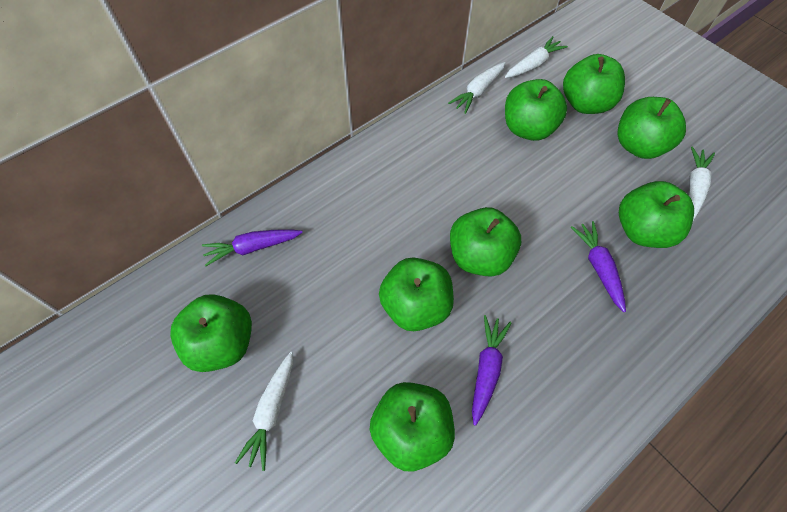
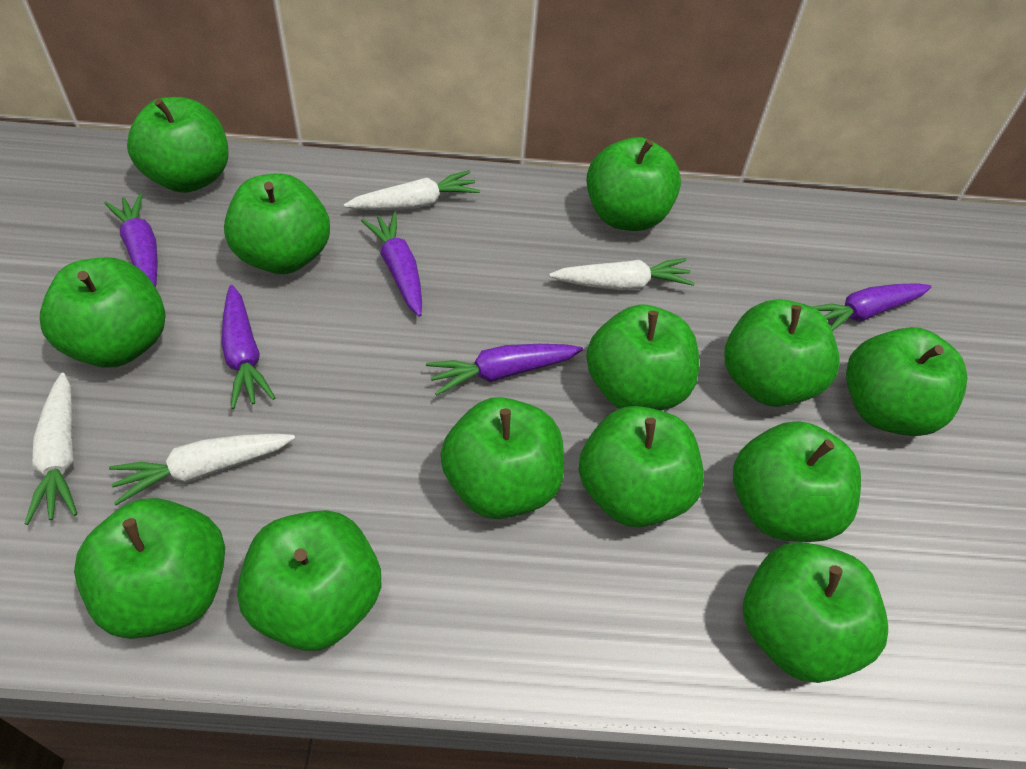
green apple: [170,294,252,372] [369,382,455,472] [379,258,454,331] [450,207,521,277] [505,79,567,141] [563,54,625,114] [618,97,686,159] [619,181,694,248] = 8 -> [40,257,165,368] [74,498,225,639] [127,97,228,193] [224,173,330,274] [237,510,381,651] [440,397,564,519] [579,406,704,528] [586,137,681,231] [586,304,699,411] [724,299,840,407] [733,421,861,542] [743,542,888,683] [846,327,967,436] = 13
purple carrot: [202,229,303,266] [472,315,511,426] [571,221,626,312] = 3 -> [105,193,158,288] [221,285,276,409] [361,212,422,317] [426,344,583,396] [813,283,932,331] = 5

